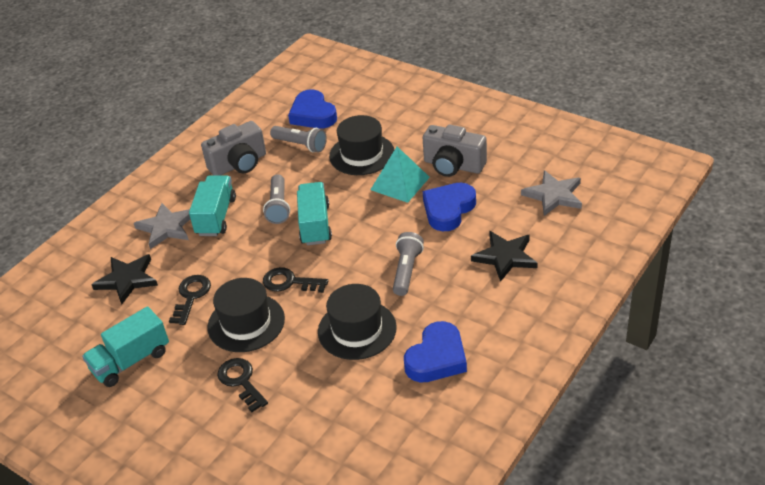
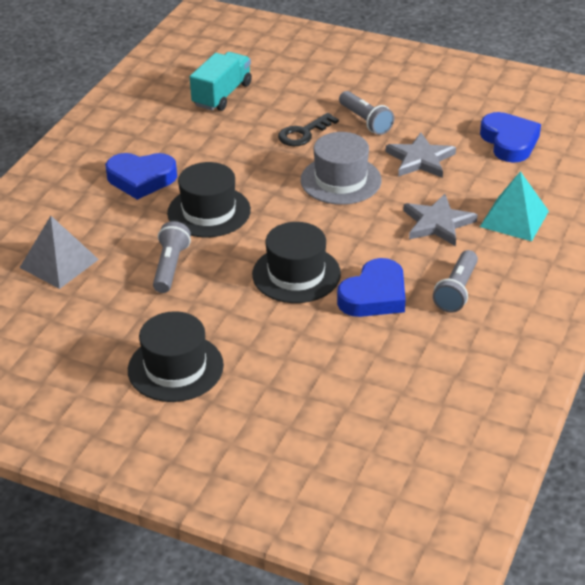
black key: [169,275,211,325] [217,358,268,412] [263,267,328,293] = 3 -> [278,113,339,146] = 1
black star: [91,254,158,304] [471,231,538,282] = 2 -> none = 0
grey camera: [201,121,266,175] [423,125,487,177] = 2 -> none = 0
grey hat: none = 0 -> [300,132,382,205] = 1
grey pyramid: none = 0 -> [20,216,99,289] = 1
turquoise truck: [82,306,169,387] [189,175,236,236] [297,182,332,245] = 3 -> [190,52,252,111] = 1

